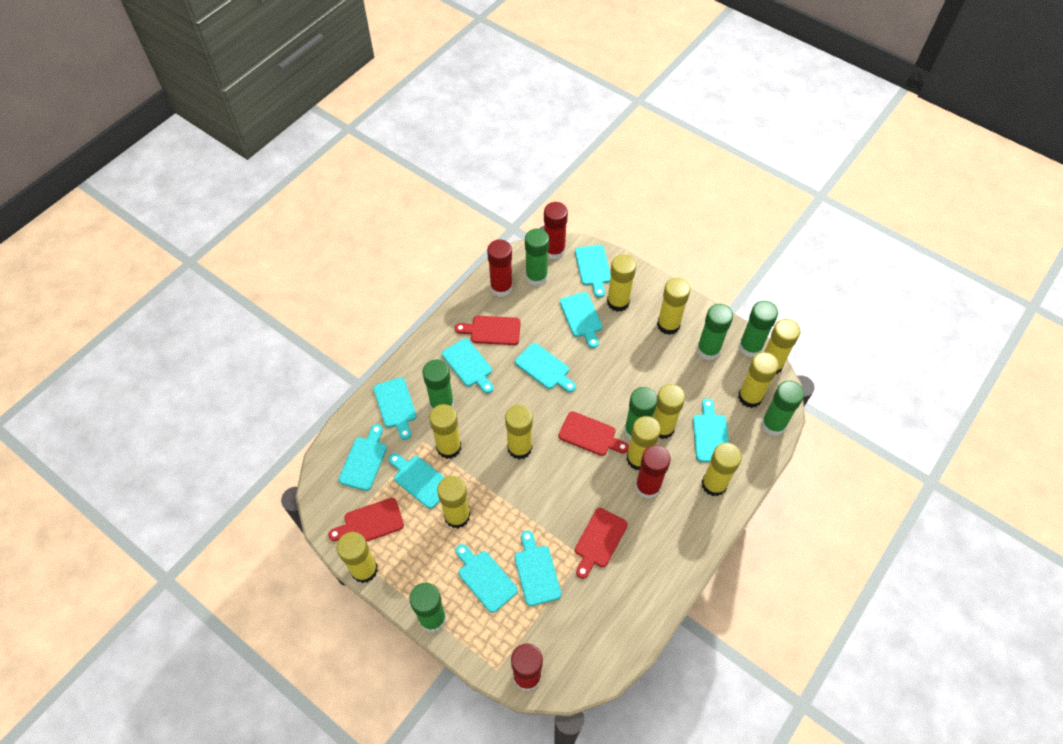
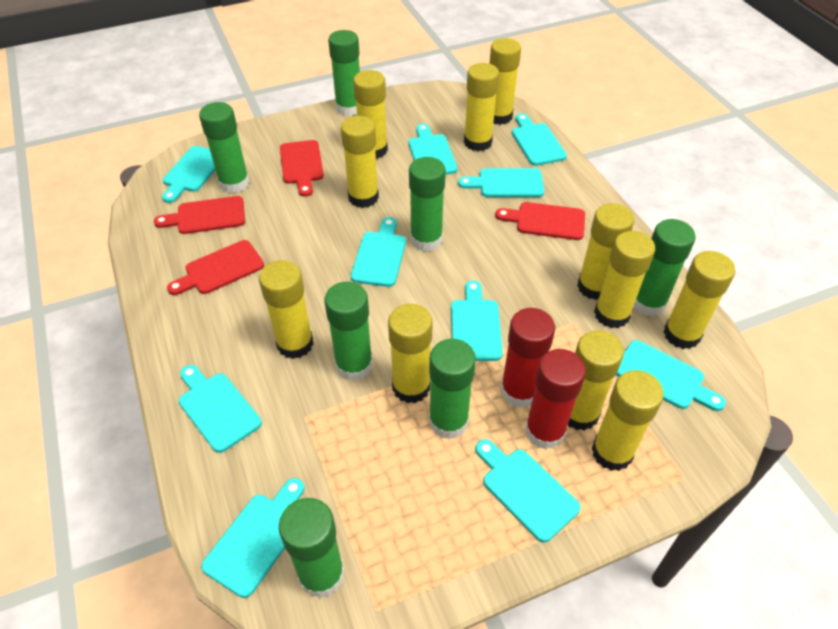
red glue stick: [487,240,513,297] [511,643,543,691] [544,202,568,260] [635,445,671,499] = 4 -> [501,308,555,408] [525,349,586,449] = 2

